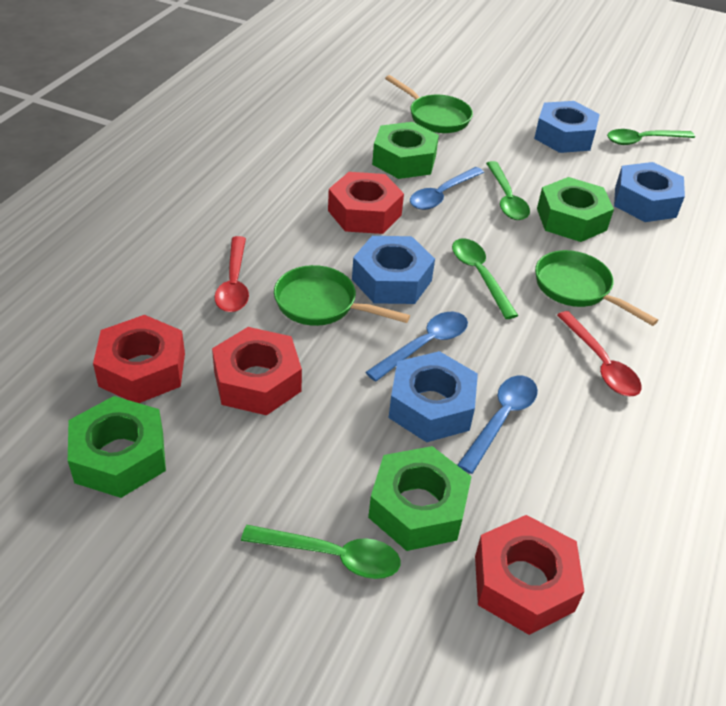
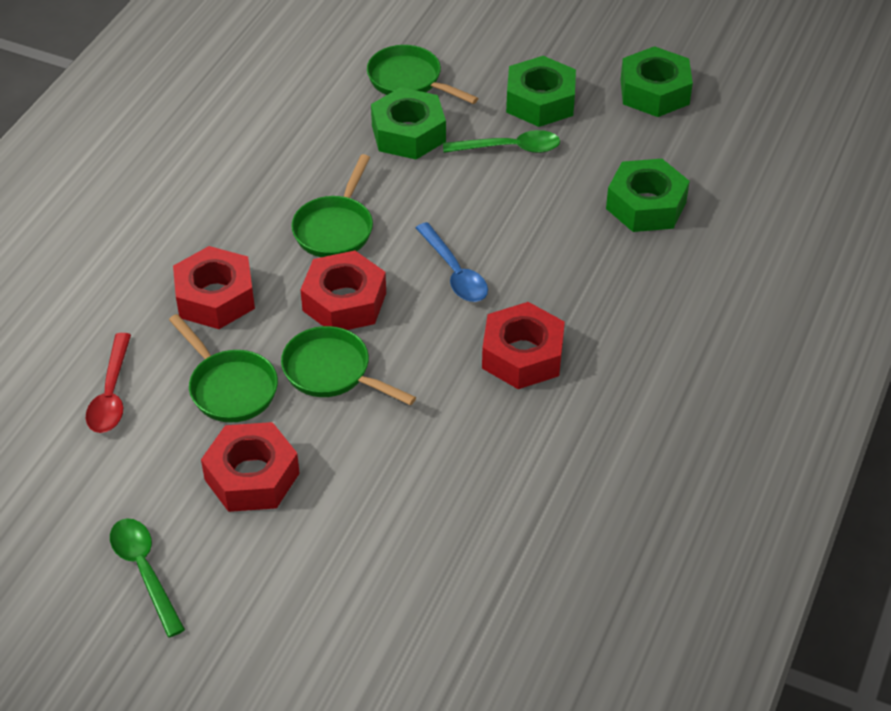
blue nut: [352,236,435,304] [389,351,478,442] [534,101,600,153] [614,162,685,222] = 4 -> none = 0
blue spoon: [366,312,468,382] [410,167,484,210] [457,376,538,474] = 3 -> [416,222,488,302] = 1
green pan: [274,265,410,326] [385,75,473,133] [535,250,658,326] = 3 -> [169,314,278,423] [281,326,416,405] [291,154,373,257] [367,45,479,104] = 4
green spoon: [241,525,401,579] [452,238,518,319] [486,161,530,220] [607,129,695,145] = 4 -> [110,519,185,637] [443,130,560,153] = 2
red spoon: [215,236,249,312] [557,311,641,396] = 2 -> [86,333,131,433] = 1

